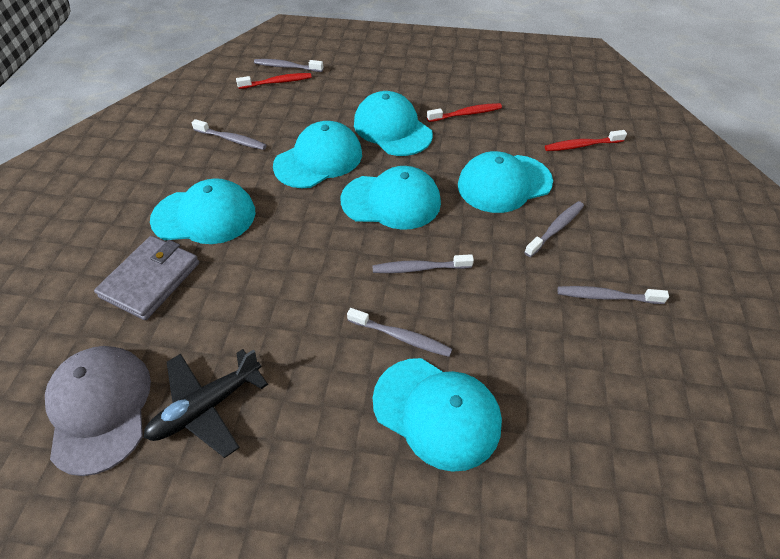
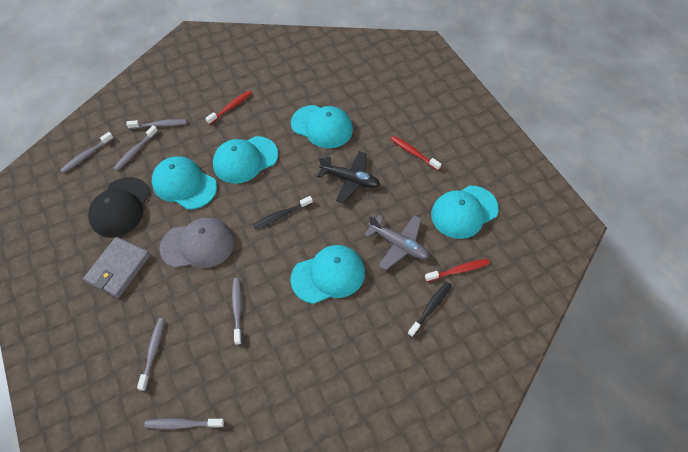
black cap: none = 0 -> [88,177,150,237] = 1
black toothbrush: none = 0 -> [253,196,313,229] [407,282,452,337] = 2
grey plane: none = 0 -> [364,215,429,270] = 1
turquoise cap: [150,178,255,244] [273,121,362,188] [341,166,441,230] [354,91,433,156] [373,358,502,472] [458,151,553,213] = 6 -> [152,156,217,210] [213,136,278,184] [291,105,353,148] [291,245,365,304] [431,186,499,239] = 5

